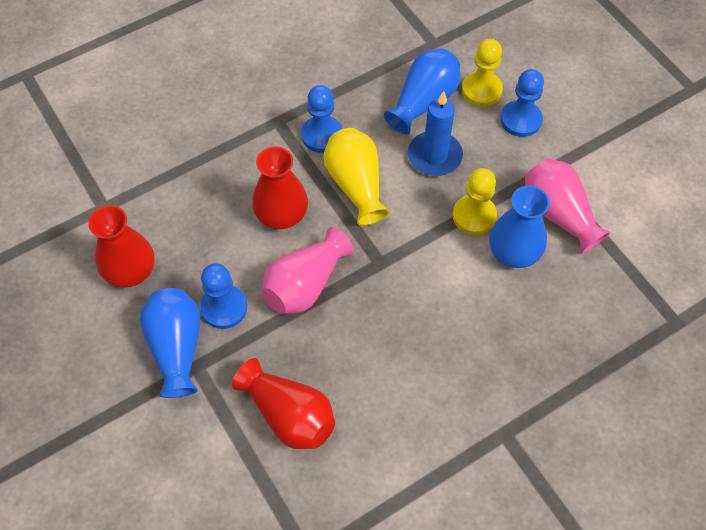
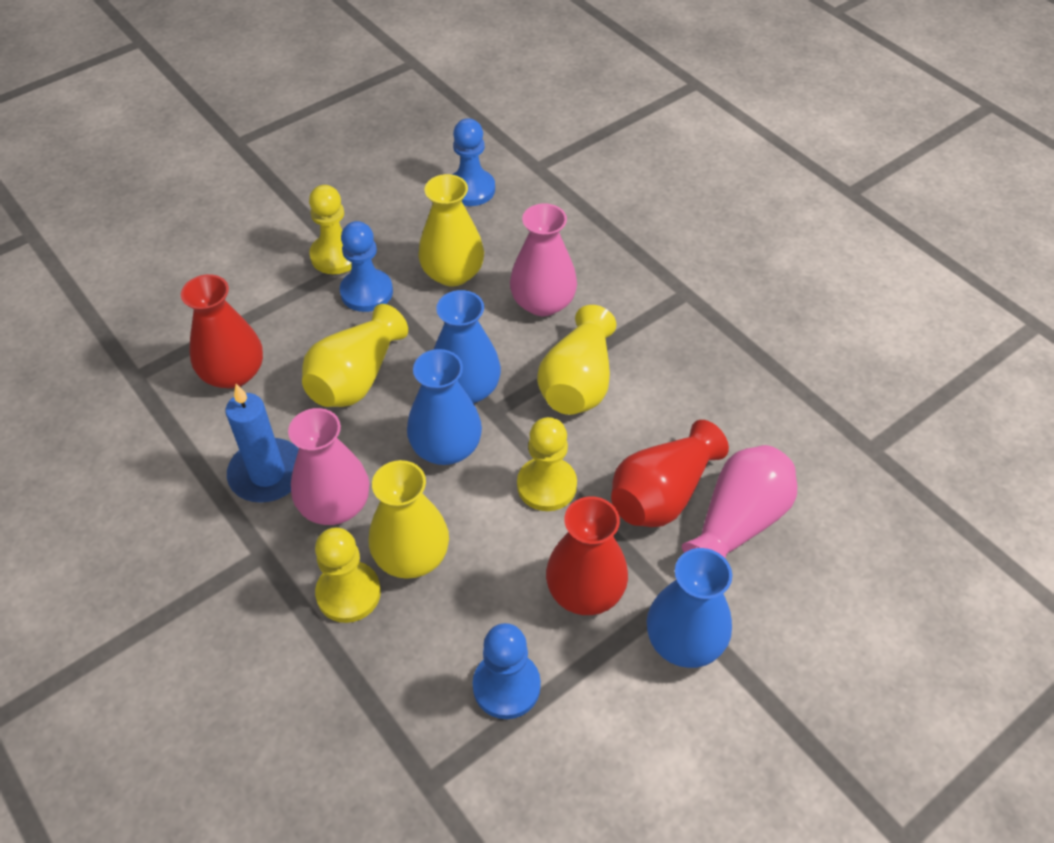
pink vase: [262,227,354,314] [525,158,611,254] = 2 -> [288,408,369,525] [510,203,577,316] [682,445,797,558] = 3
yellow pawn: [453,168,497,235] [462,39,503,107] = 2 -> [309,185,352,274] [315,527,381,623] [517,417,577,511] = 3
yellow vase: [323,128,390,226] = 1 -> [302,304,408,407] [369,460,449,579] [418,174,484,286] [537,305,616,415] = 4

